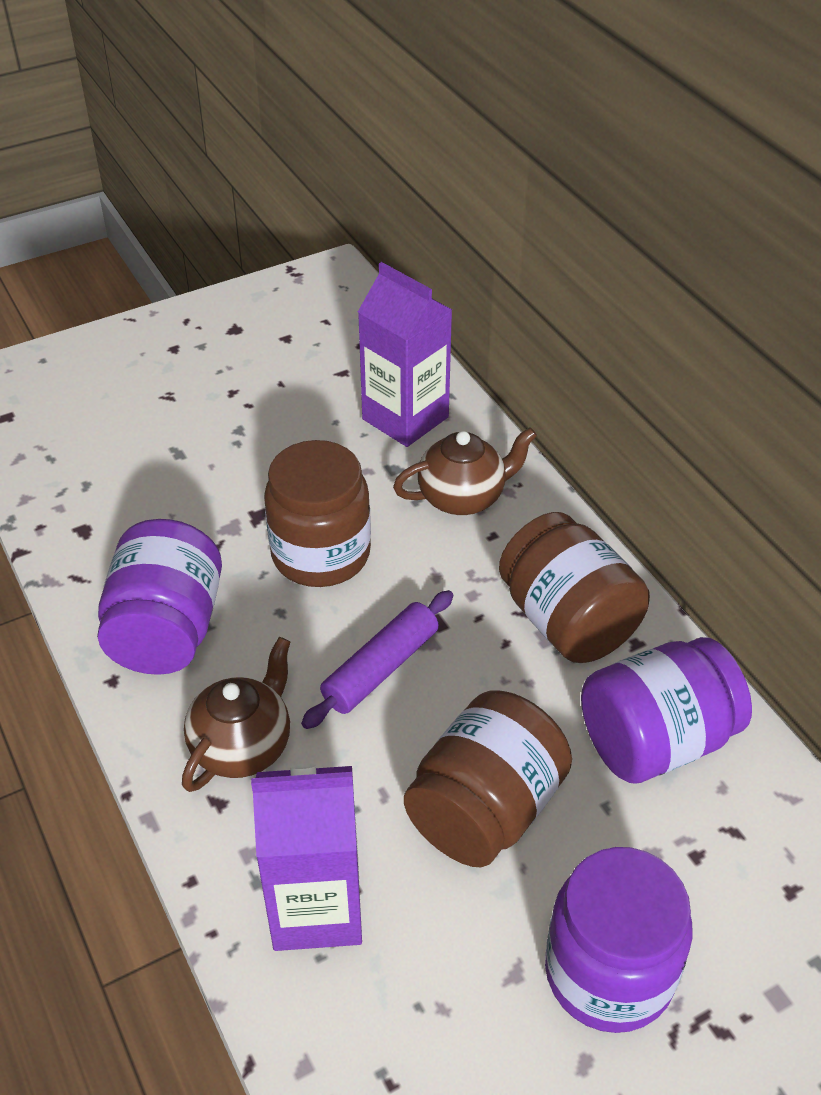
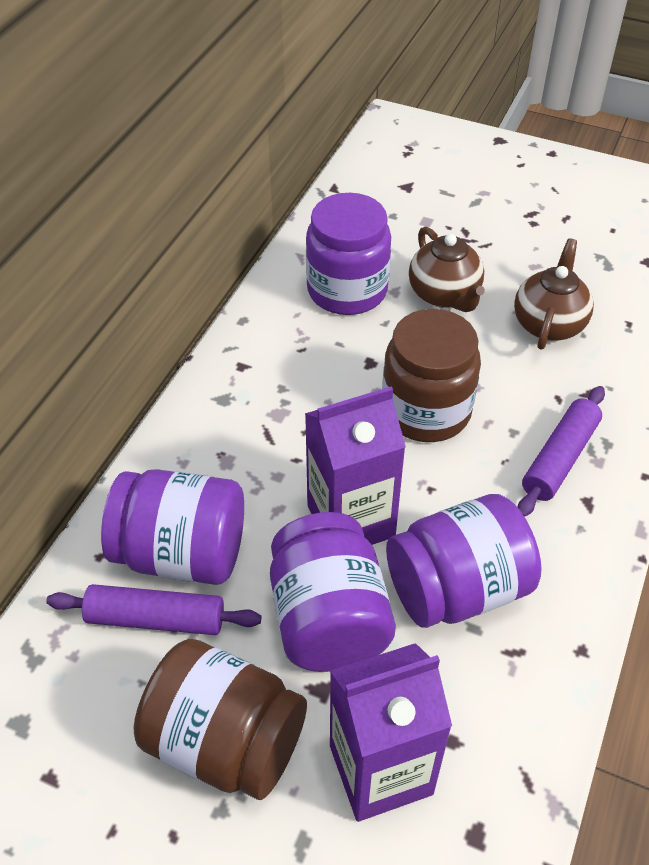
brown jar: [264,440,371,587] [404,691,572,867] [499,512,650,663] = 3 -> [134,639,307,800] [382,309,481,442] = 2
purple jar: [97,519,222,675] [545,847,693,1033] [581,637,752,784] = 3 -> [101,469,244,585] [270,512,395,672] [306,193,391,315] [386,494,542,628] = 4
purple rolling pin: [301,590,453,729] = 1 -> [46,584,261,635] [518,386,605,517] = 2

